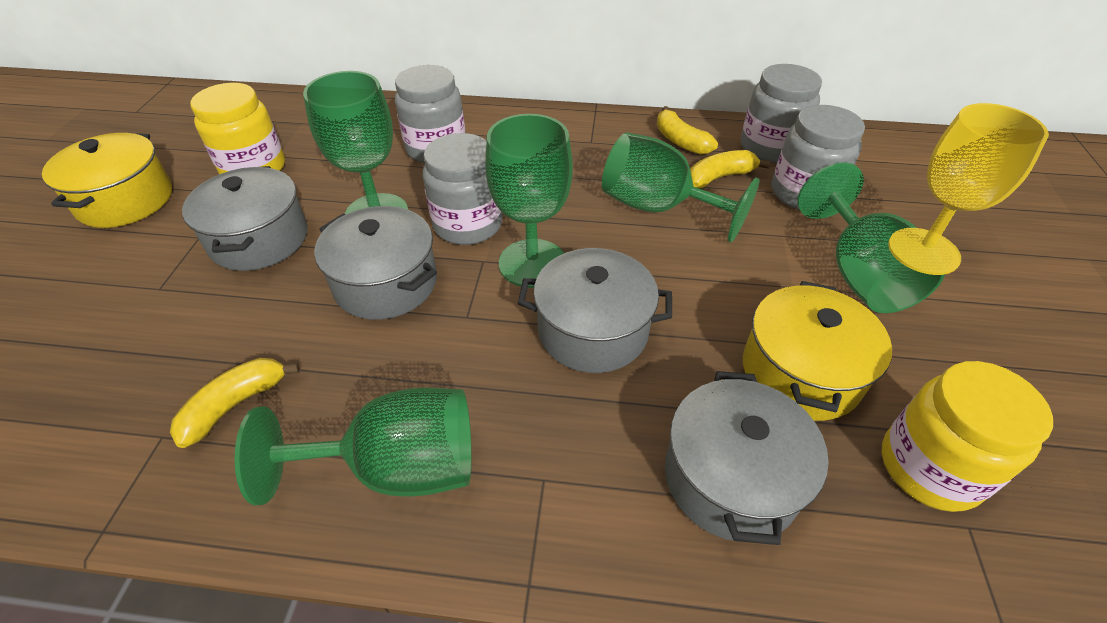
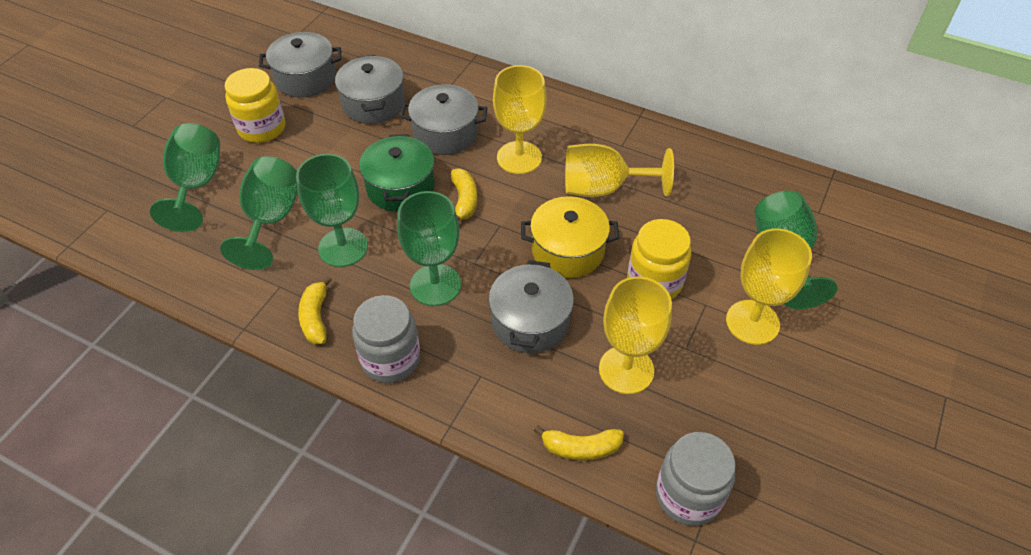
green pot: none = 0 -> [359,134,435,212] = 1
grey jar: [395,65,465,163] [422,133,502,245] [741,64,822,163] [772,105,865,210] = 4 -> [352,295,420,383] [656,432,735,526] = 2
yellow goblet: [918,103,1049,274] = 1 -> [493,65,546,174] [565,144,674,197] [599,277,672,394] [726,229,812,345] = 4
yellow pot: [42,133,172,228] [743,281,892,421] = 2 -> [521,196,619,278] = 1

